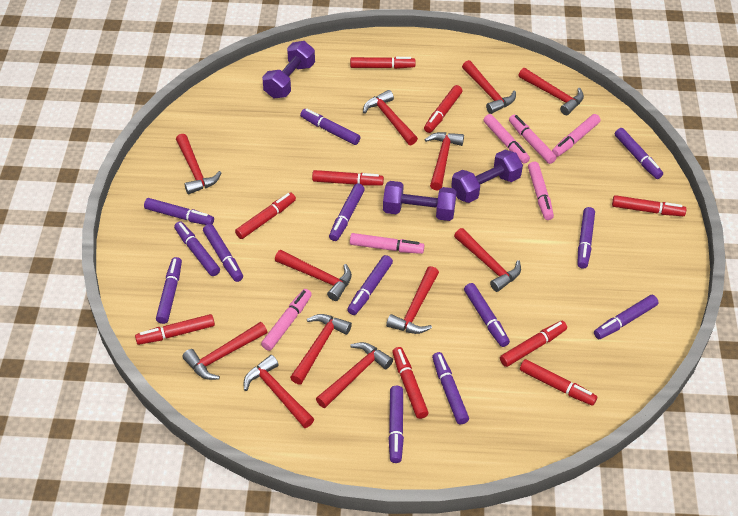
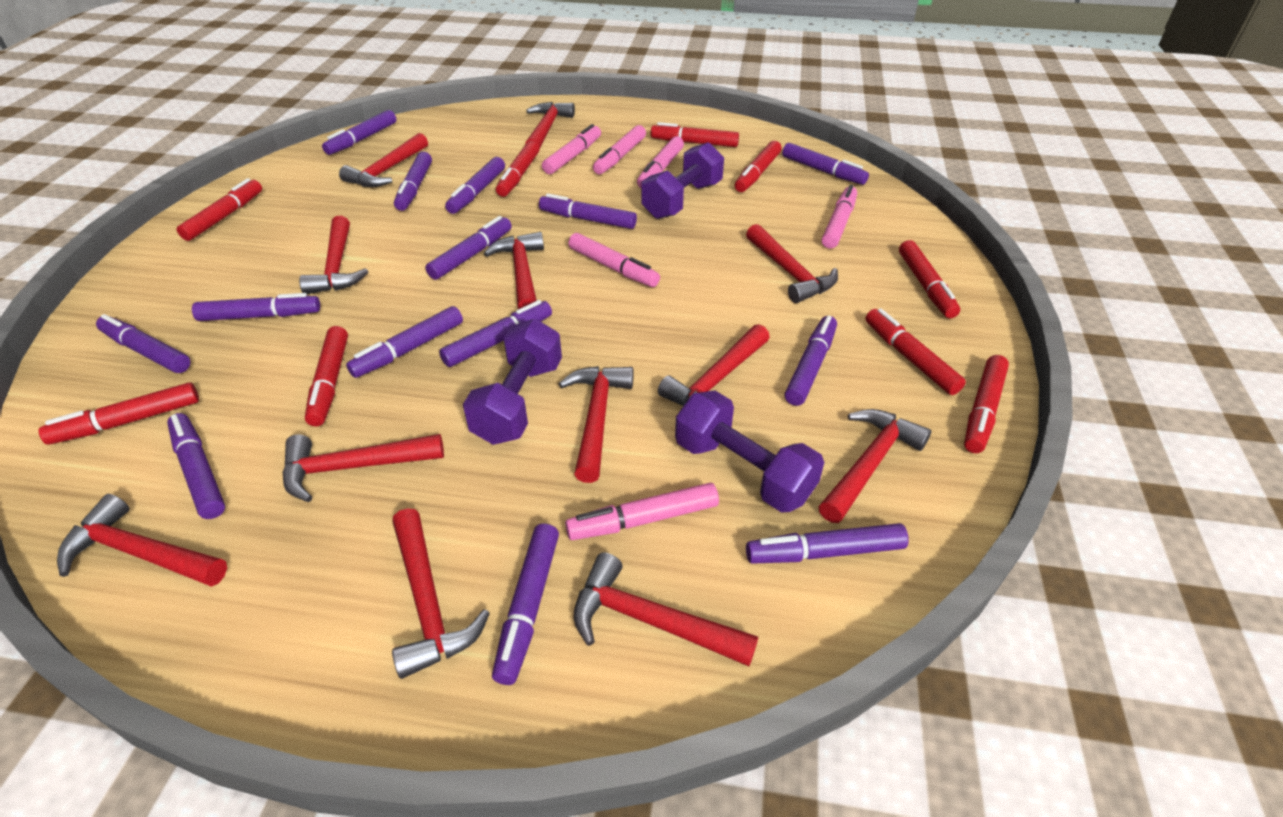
purple marker: [144,198,214,225] [156,257,182,324] [174,221,220,276] [203,224,243,282] [300,109,361,145] [329,184,365,241] [347,255,393,315] [388,386,404,463] [432,352,469,425] [464,283,510,347] [578,207,595,269] [594,295,659,339] [615,128,663,179] = 13 -> [96,314,190,373] [167,413,225,519] [192,293,320,321] [322,110,396,155] [346,306,463,378] [394,151,432,211] [425,216,512,280] [439,300,552,367] [445,157,505,214] [492,524,559,685] [539,193,637,229] [746,523,909,564] [782,143,869,185] [784,316,837,406] = 14

